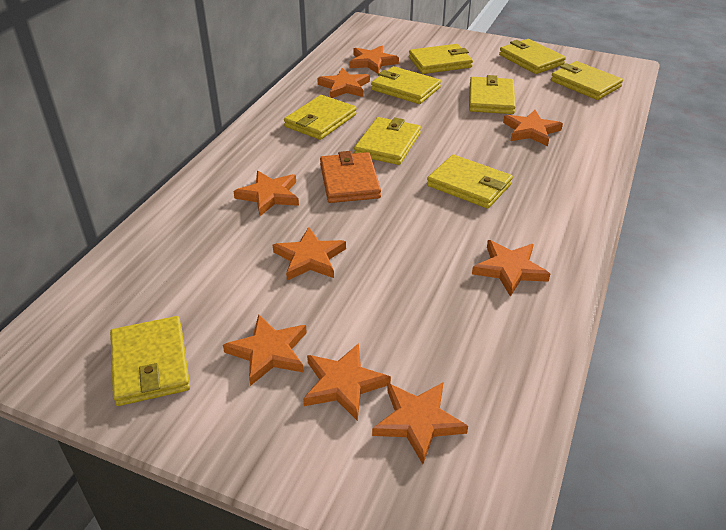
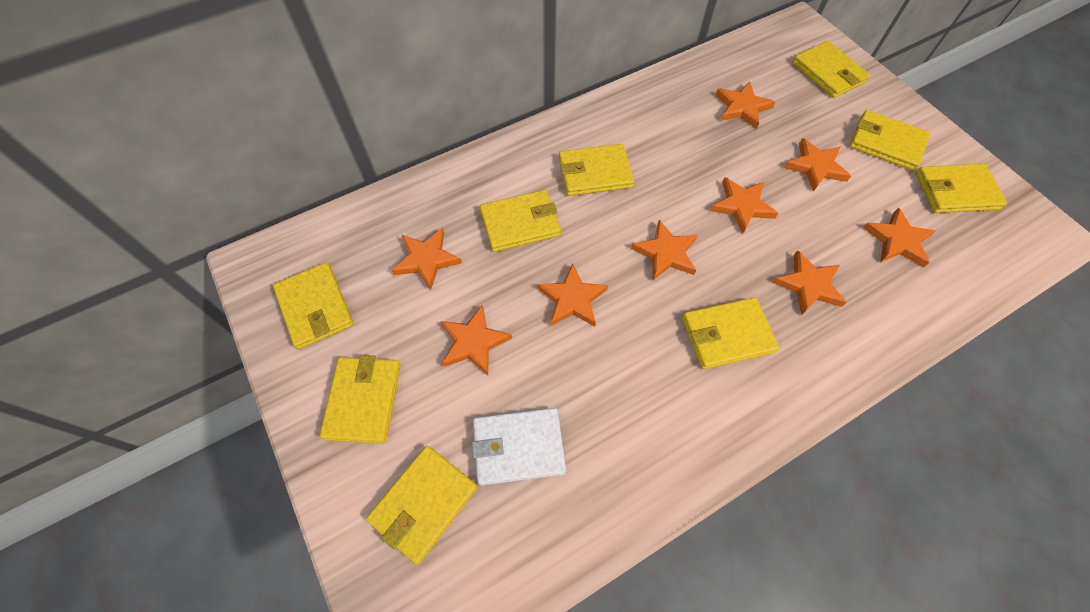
orange wallet: [320,151,381,203] = 1 -> none = 0
white wallet: none = 0 -> [472,408,566,486] = 1

